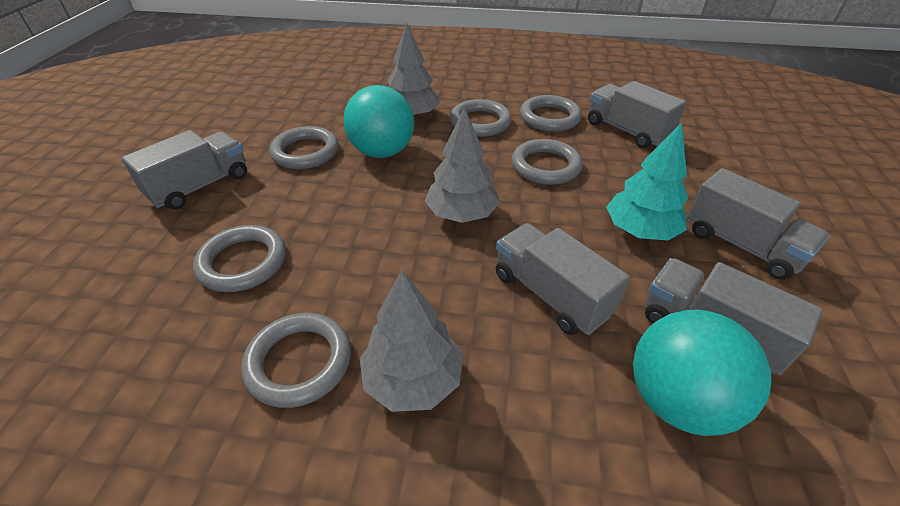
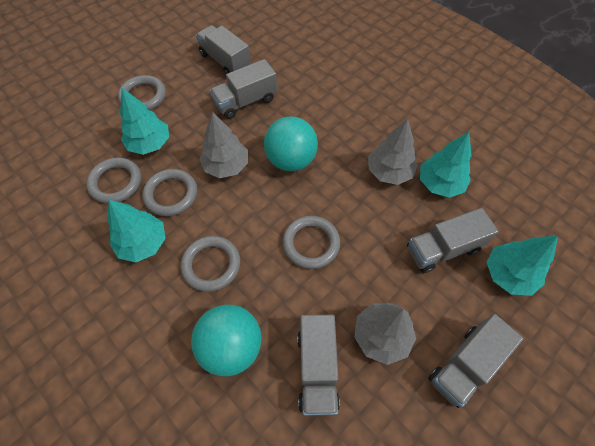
grey ring: [193,225,286,292] [241,313,351,408] [269,126,339,169] [449,99,512,137] [511,139,583,185] [520,95,582,132] = 6 -> [86,157,141,204] [118,75,166,110] [142,169,197,216] [181,236,240,292] [282,216,340,269] = 5
turquoise tree: [606,122,688,241] = 1 -> [107,200,166,262] [120,88,169,155] [420,132,472,198] [486,236,558,296] = 4

